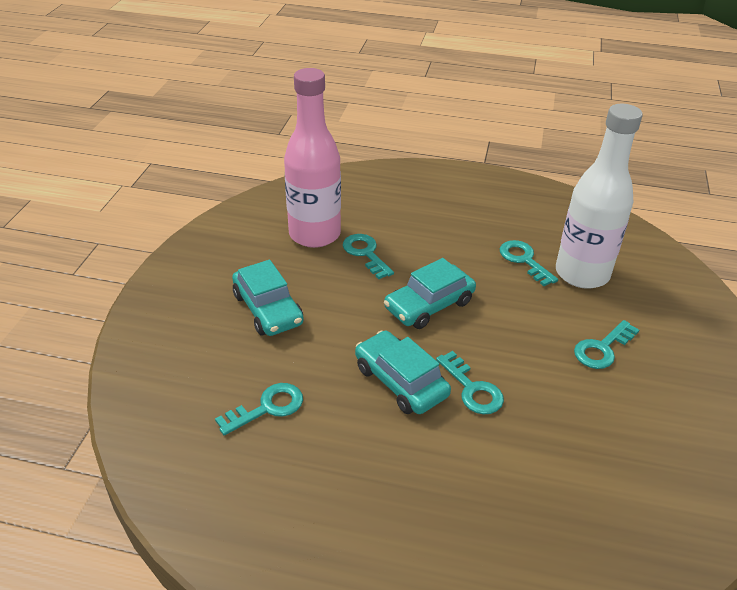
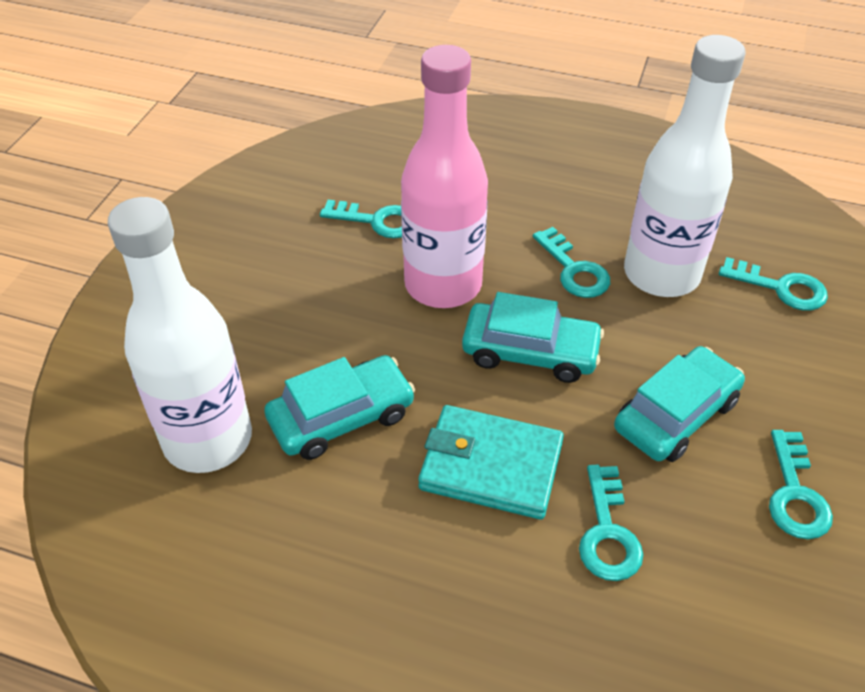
turquoise wallet: none = 0 -> [418,405,564,519] = 1
white bottle: [556,104,643,289] = 1 -> [108,197,252,473] [624,35,745,297] = 2

